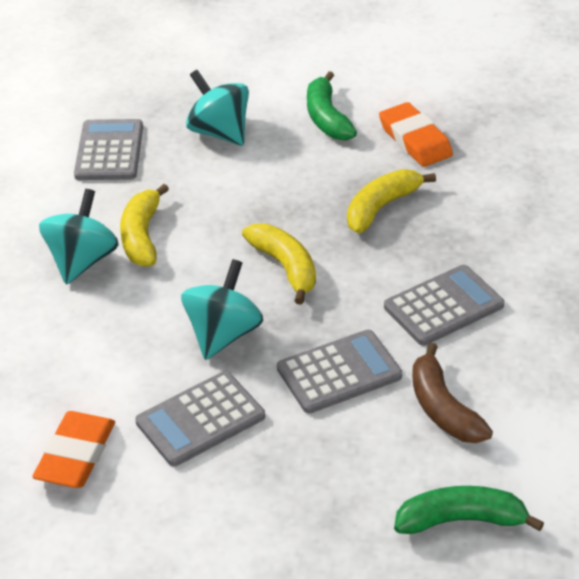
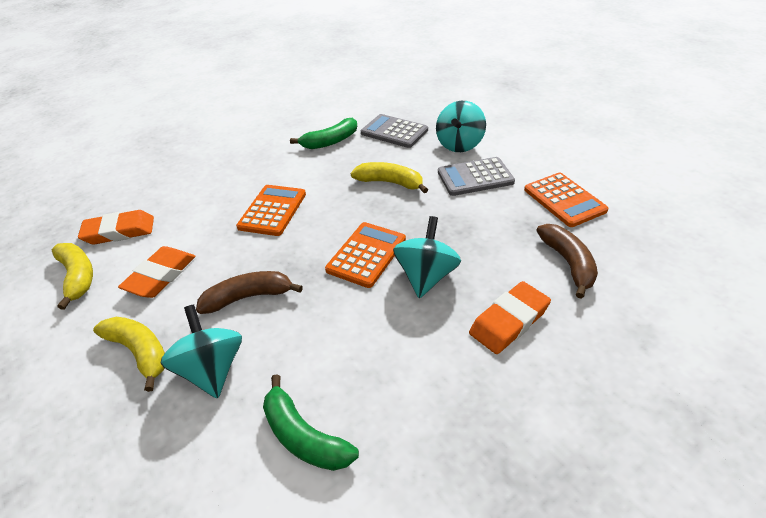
brown banana: [412,343,493,443] = 1 -> [196,271,303,314] [536,224,598,299] = 2
grey calculator: [74,119,143,180] [135,371,265,467] [277,330,402,414] [384,265,504,346] = 4 -> [361,114,428,148] [438,157,515,196] = 2
orange calculator: none = 0 -> [236,185,306,236] [325,222,406,288] [524,173,608,227] = 3
orange eraser: [32,411,115,488] [379,102,453,167] = 2 -> [78,210,154,244] [118,246,195,298] [469,281,551,354] = 3

